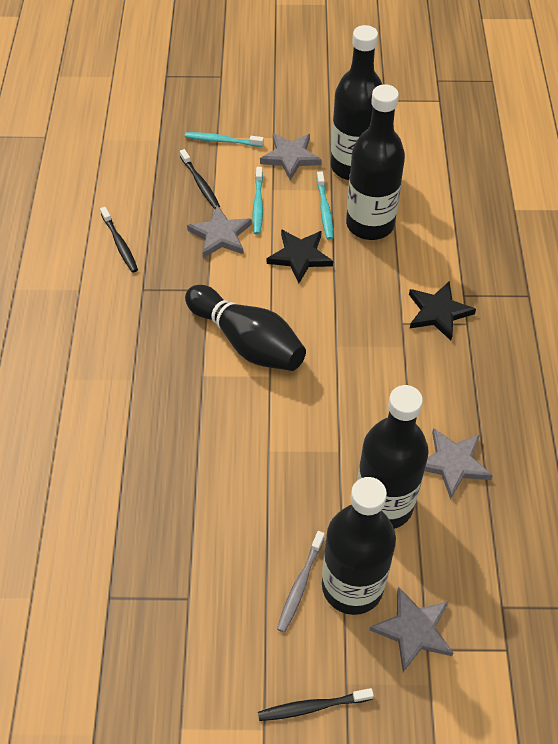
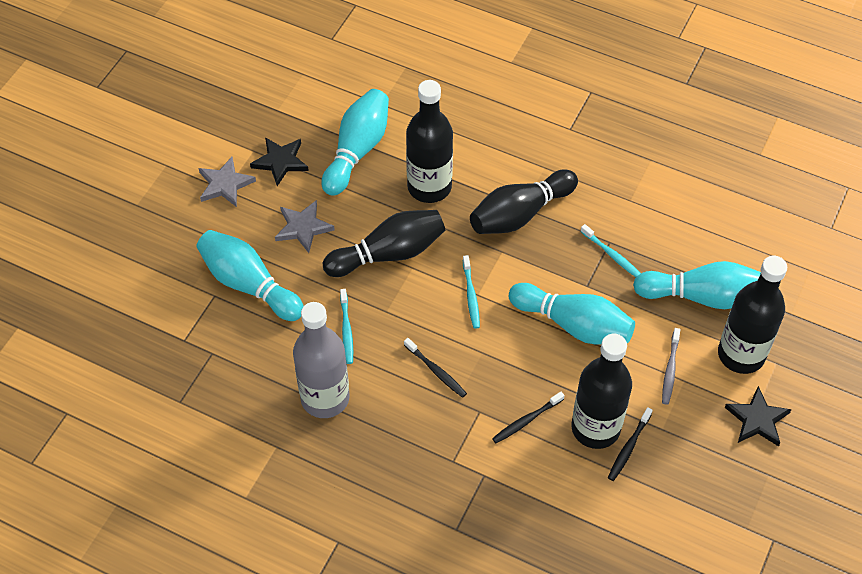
black bottle: [322,477,396,615] [331,25,382,180] [346,84,405,240] [357,385,429,529] = 4 -> [406,80,453,203] [571,334,632,449] [718,256,787,374] = 3
black bowling pin: [185,285,306,371] = 1 -> [323,210,445,277] [470,169,578,234] = 2
grey bottle: none = 0 -> [293,302,349,418] = 1
grey star: [187,205,252,258] [260,133,322,180] [370,586,453,672] [424,428,493,499] = 4 -> [199,157,256,207] [275,200,335,253] = 2
turquoise bowling pin: none = 0 -> [196,230,304,321] [321,89,389,196] [509,283,635,344] [633,261,761,309] = 4

